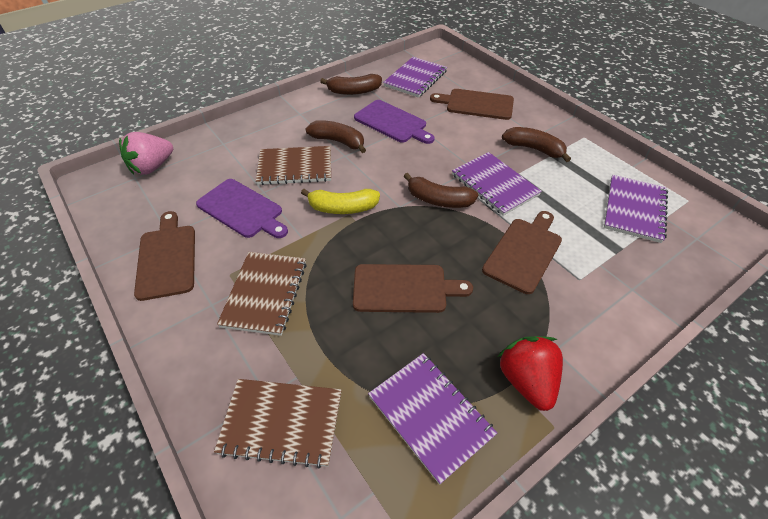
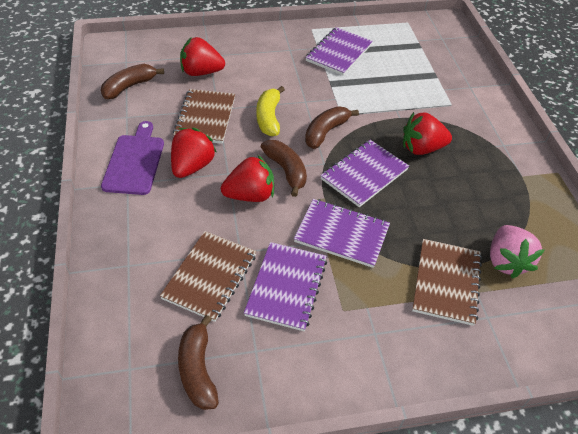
brown cutting board: [134,211,195,301] [353,264,473,313] [430,89,514,120] [482,211,562,294] = 4 -> none = 0
purple cutting board: [196,179,288,238] [354,100,435,144] = 2 -> [101,121,164,195] = 1
red strawberry: [498,336,563,411] = 1 -> [171,128,216,178] [180,37,225,76] [221,155,274,202] [403,112,452,155] = 4

